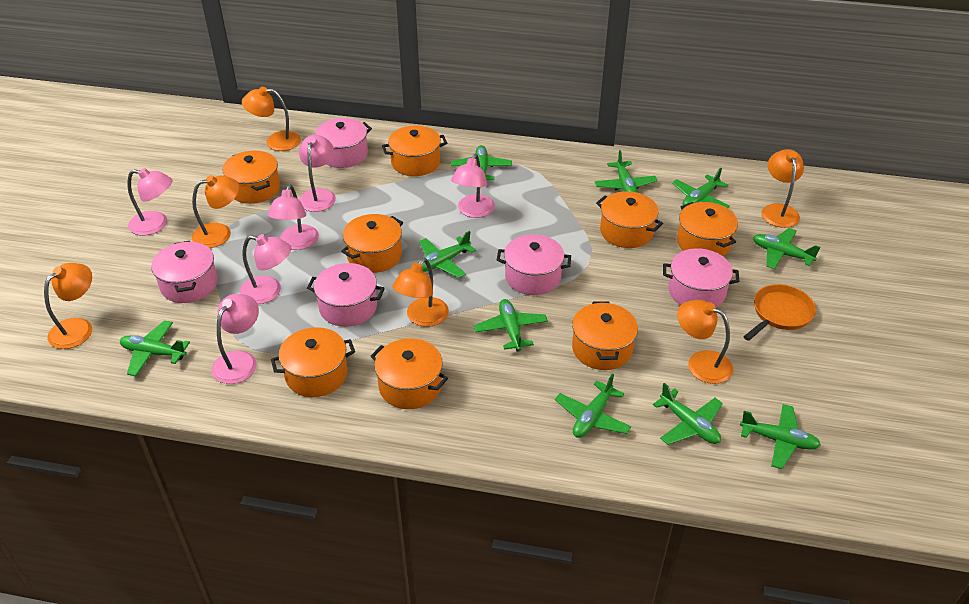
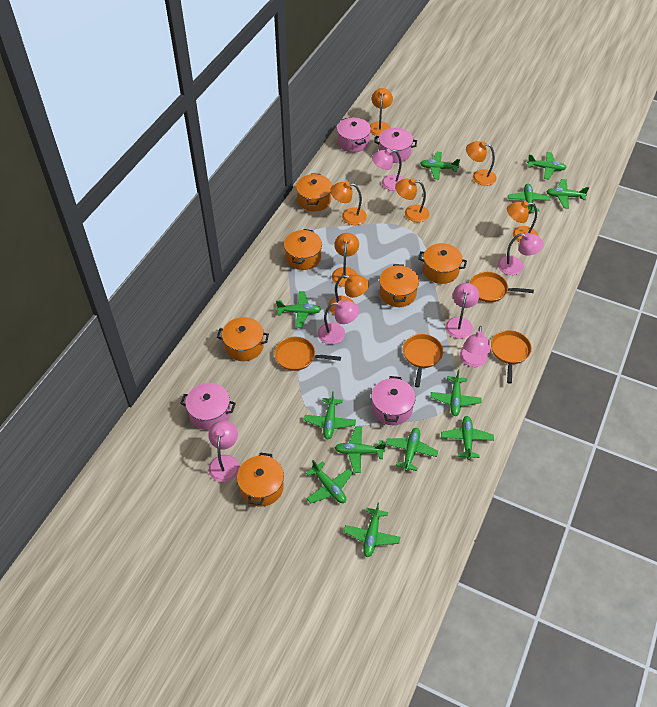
green plane: [120,320,190,376] [419,231,476,278] [451,145,512,180] [474,299,548,351] [555,373,631,438] [595,150,658,192] [653,383,723,445] [672,168,730,208] [740,404,821,469] [753,228,820,270] = 10 -> [276,291,321,328] [304,391,356,439] [306,460,353,504] [335,426,386,473] [344,503,400,557] [386,428,438,471] [420,152,460,180] [430,370,482,416] [441,416,494,460] [508,184,550,214] [527,152,567,180] [546,179,589,209] = 12
orange lamp: [44,263,92,349] [192,175,240,248] [242,87,301,151] [392,258,449,327] [677,300,733,384] [761,149,804,228] = 6 -> [328,274,369,315] [330,181,367,225] [332,233,359,287] [370,88,393,136] [395,178,429,222] [466,141,497,186] [507,201,538,243] = 7
orange pan: [743,284,816,341] = 1 -> [275,337,341,371] [403,334,443,387] [470,272,534,302] [491,330,532,384] = 4
orange pot: [223,151,280,204] [271,327,355,397] [341,214,403,273] [370,338,448,409] [382,125,447,176] [572,301,638,370] [596,191,663,248] [677,202,738,256] = 8 -> [217,317,269,361] [237,452,284,507] [284,229,322,270] [296,173,332,211] [379,264,419,307] [418,243,467,284] = 6
pink pot: [151,241,218,303] [307,263,385,327] [315,118,372,168] [497,234,571,295] [663,248,740,307] = 5 -> [180,383,236,430] [337,117,371,152] [371,376,416,425] [374,128,417,163] = 4

